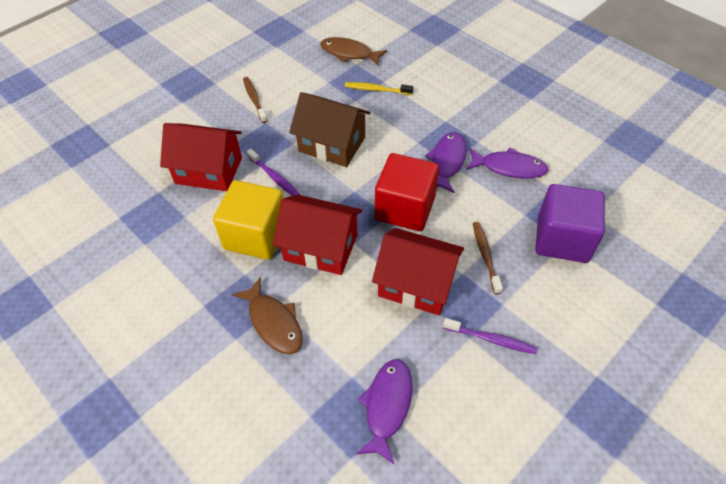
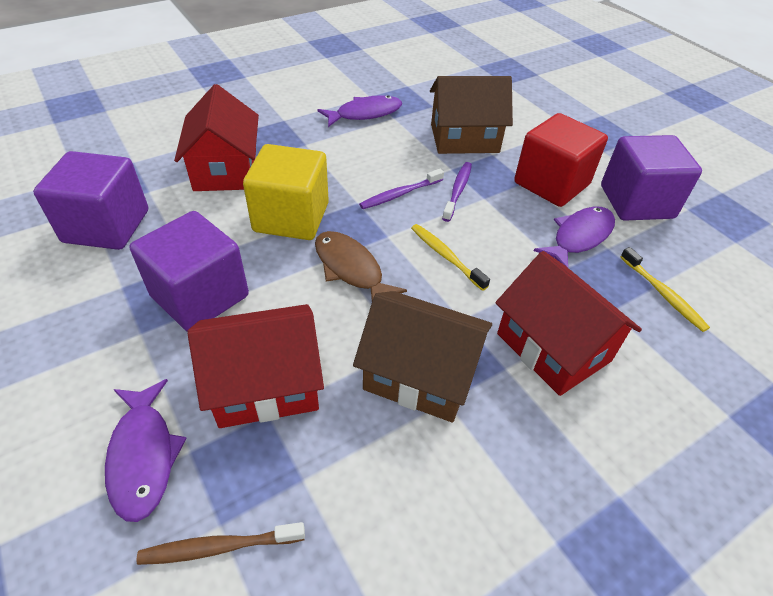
brown fish: [232,277,303,354] [320,37,387,66] = 2 -> [315,231,407,301] = 1
brown house: [289,92,370,167] = 1 -> [353,291,492,423] [430,76,513,154] = 2
brown toothbrush: [243,77,268,123] [473,222,503,294] = 2 -> [137,522,305,565] = 1
purple cube: [535,184,605,263] = 1 -> [33,151,148,250] [130,211,249,332] [601,135,702,221] = 3
yellow toothbrush: [345,82,413,95] = 1 -> [411,224,490,291] [621,247,710,332] = 2

